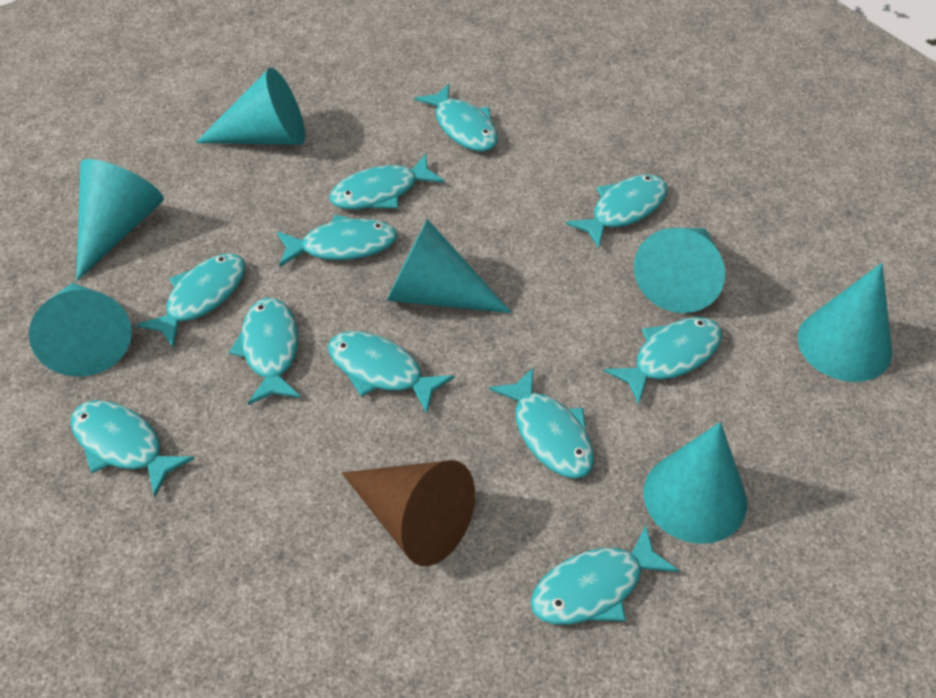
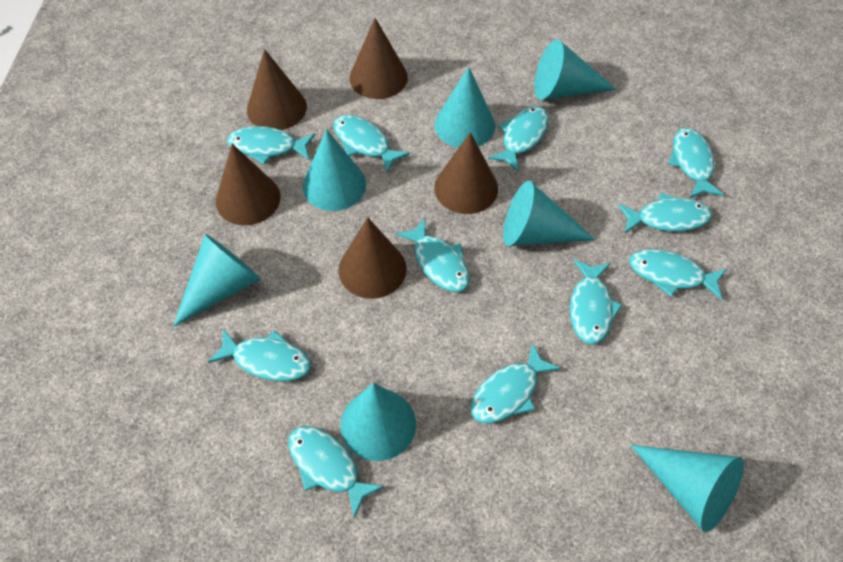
brown cone: [342,460,475,566] = 1 -> [216,144,281,225] [247,49,307,130] [339,217,407,299] [350,18,408,99] [434,132,498,214] = 5

